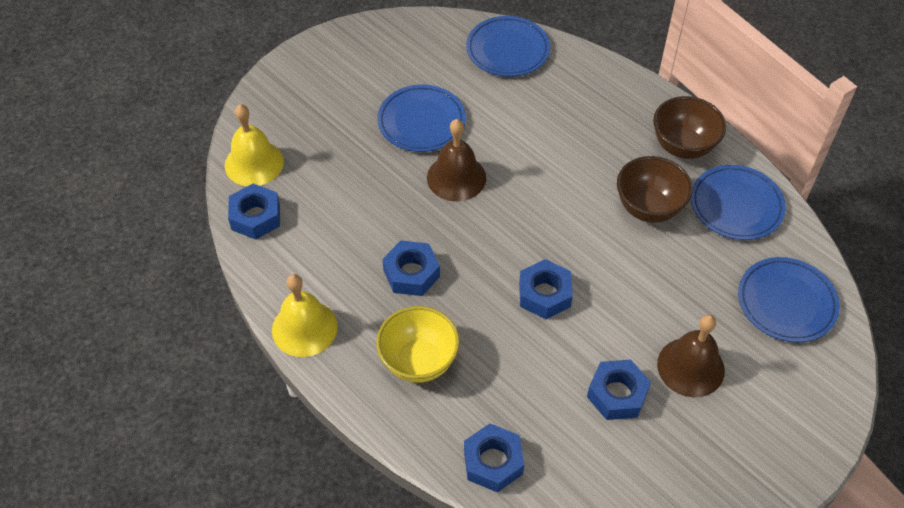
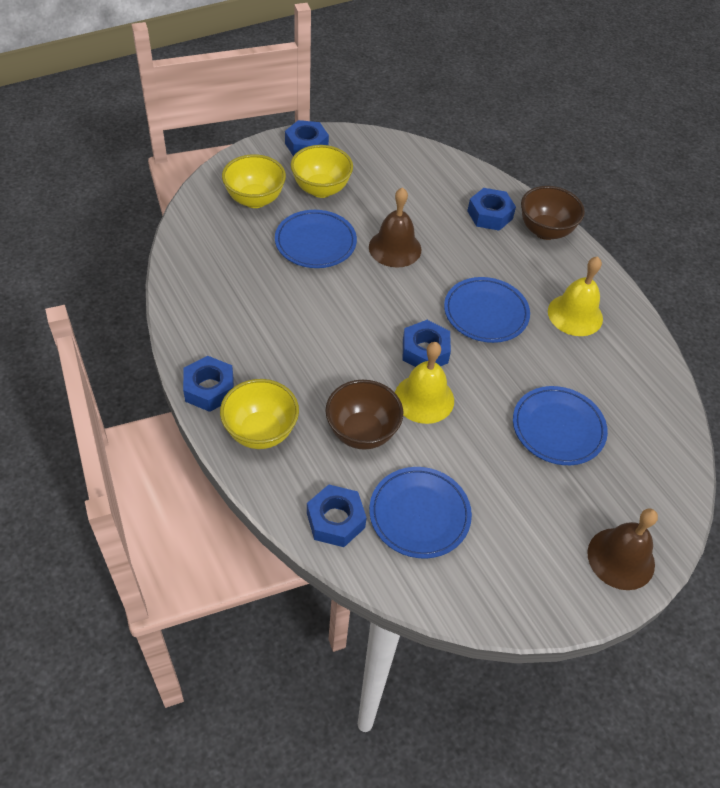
yellow bowl: [376,306,460,383] = 1 -> [220,379,299,449] [222,154,286,208] [291,145,353,198] = 3

